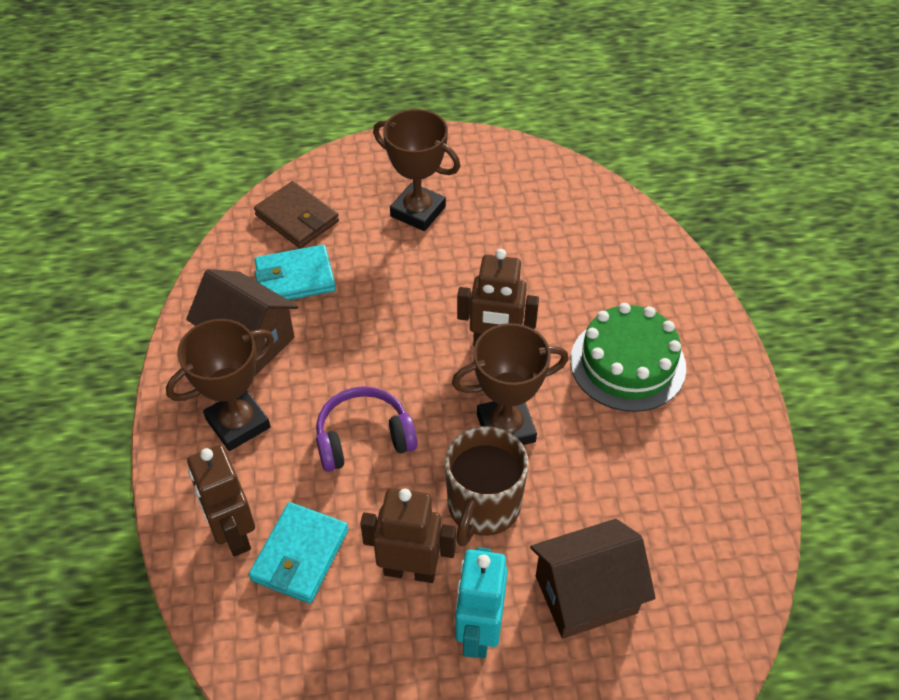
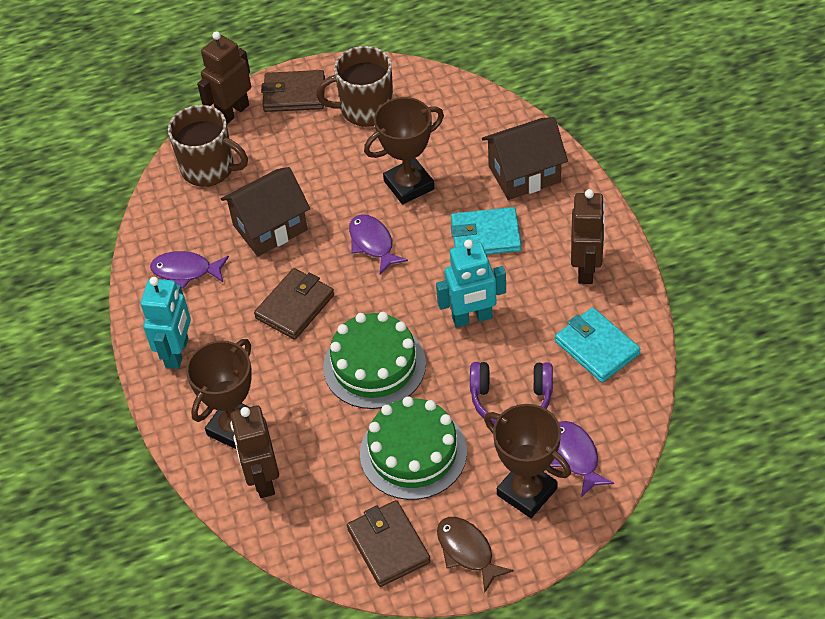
brown fish: none = 0 -> [437,517,514,593] = 1
brown mug: [445,426,528,546] = 1 -> [168,105,248,187] [316,46,393,127] = 2
brown wallet: [254,181,339,248] = 1 -> [254,268,334,340] [261,70,325,112] [347,500,431,587] = 3
green cake: [570,303,686,412] = 1 -> [323,312,426,409] [360,396,467,500] = 2
purple fish: none = 0 -> [150,251,229,289] [349,214,408,274] [552,421,614,497] = 3
turquoise robot: [455,547,508,658] = 1 -> [141,277,191,369] [436,239,506,327] = 2

